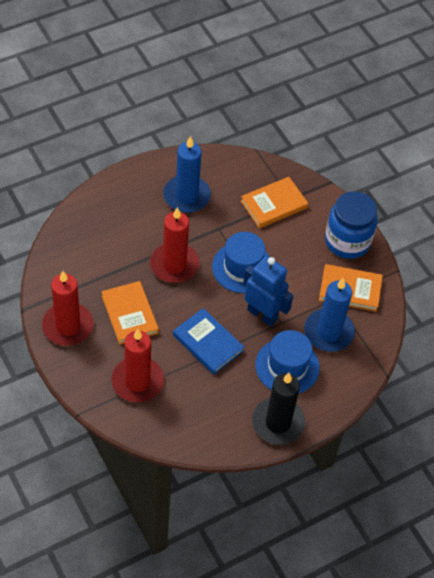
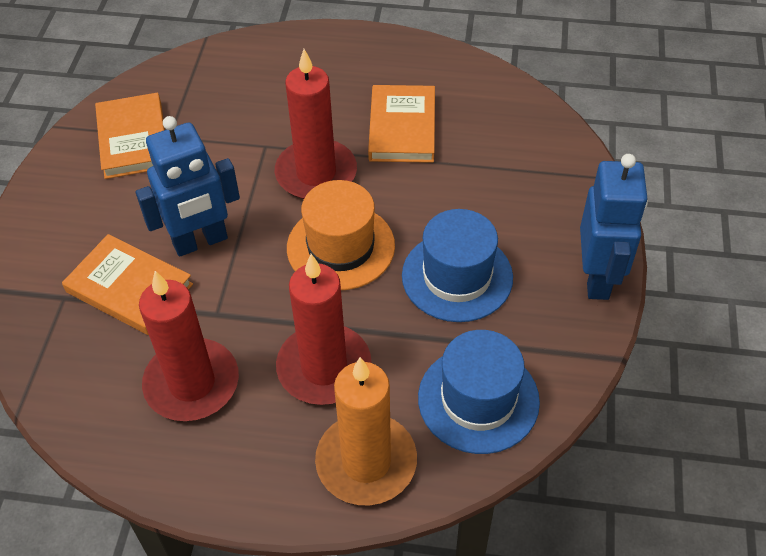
black candle: [252,373,305,445] = 1 -> none = 0
blue book: [173,308,244,375] = 1 -> none = 0
blue candle: [163,136,211,213] [304,278,355,352] = 2 -> none = 0
blue jar: [325,191,378,259] = 1 -> none = 0
blue robot: [243,256,293,326] = 1 -> [136,116,240,257] [580,154,648,300] = 2
orange candle: none = 0 -> [315,357,417,505] = 1
orange hat: none = 0 -> [287,180,395,290] = 1

